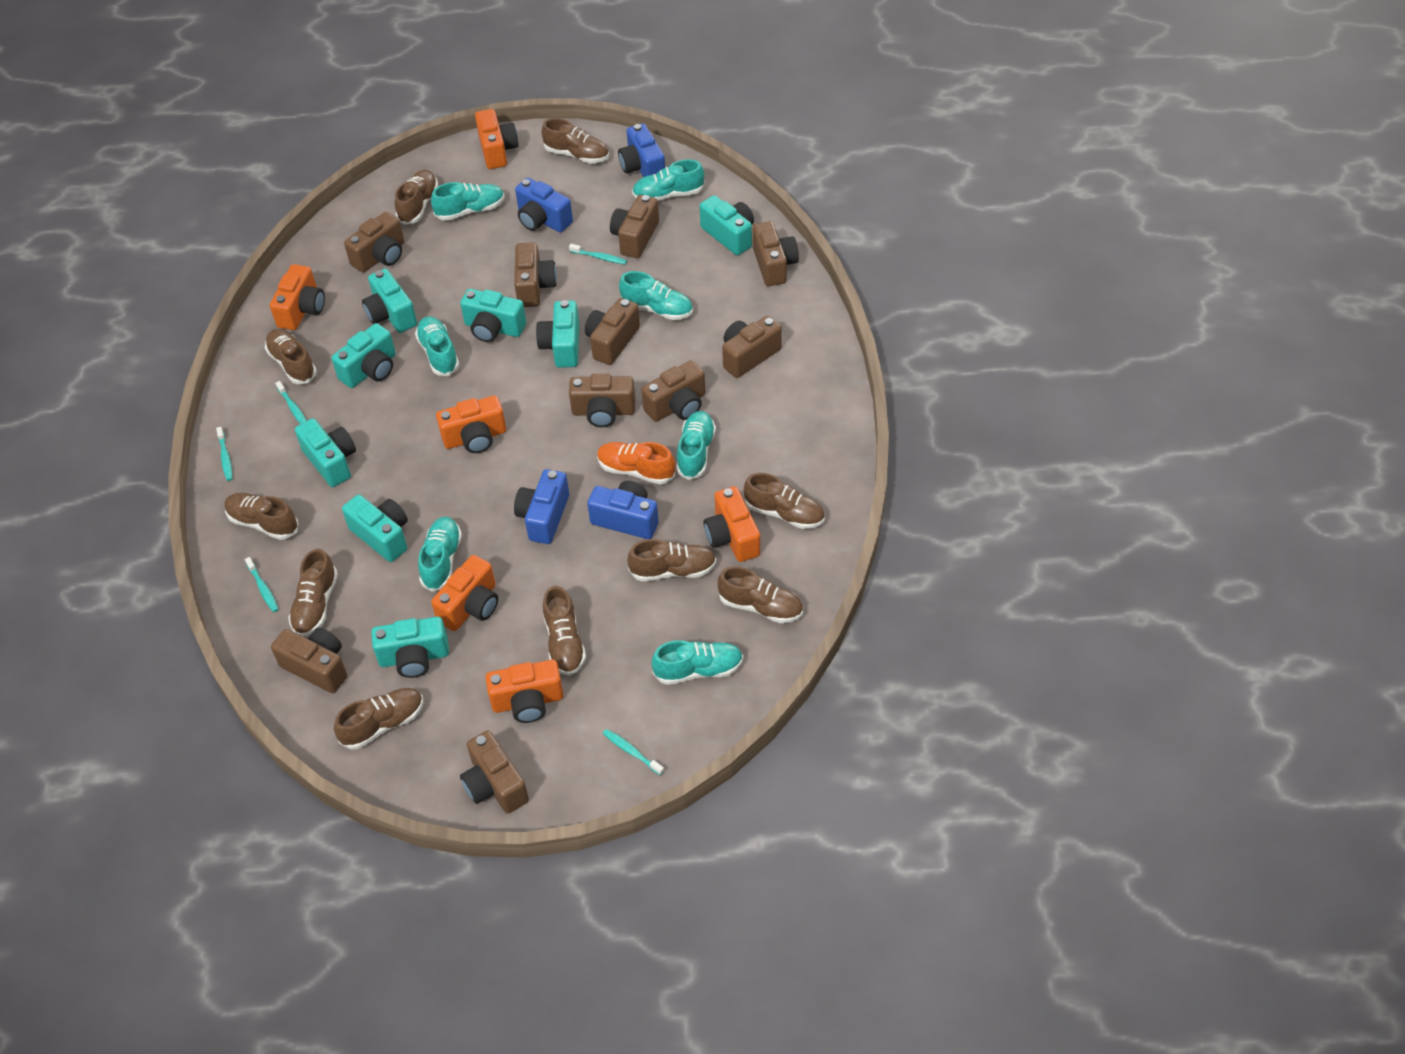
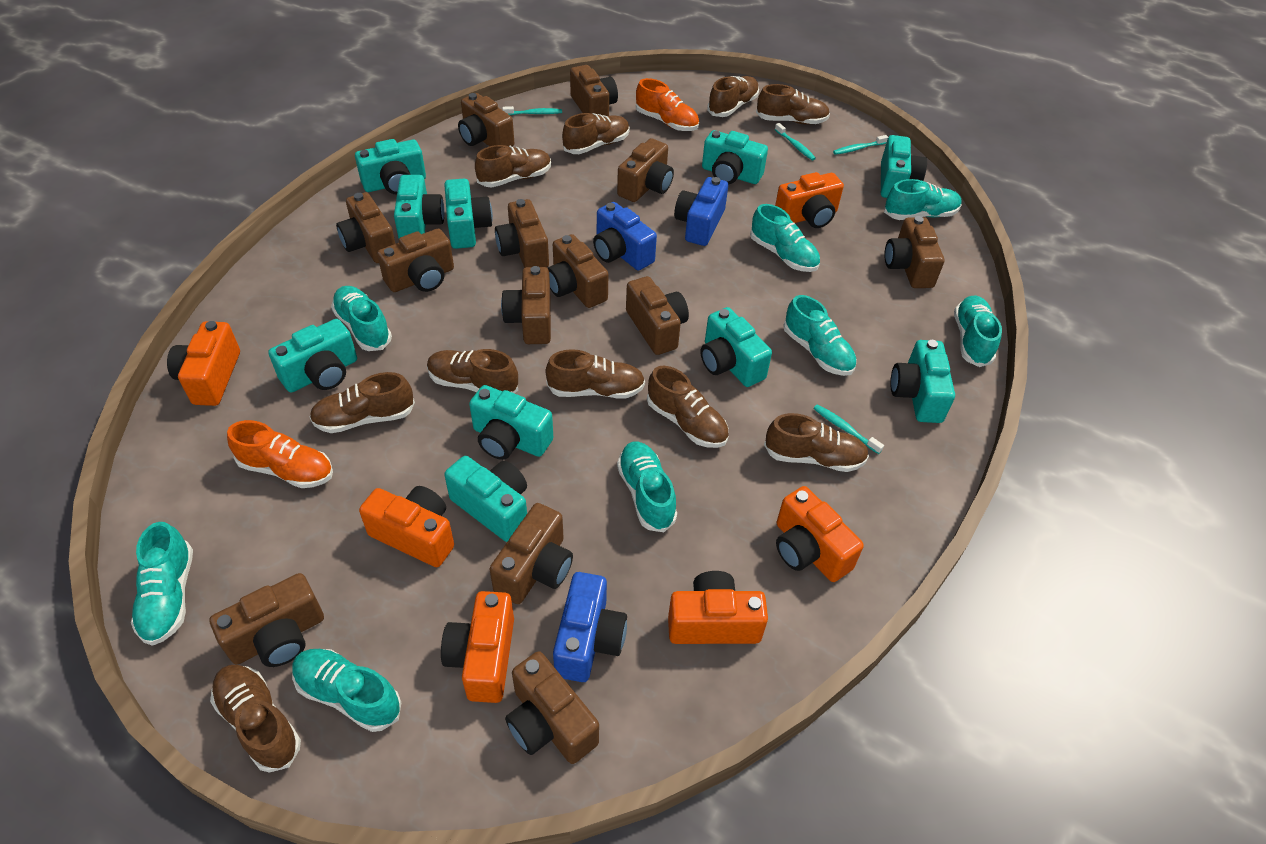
blue camera: [514,469,569,544] [515,178,573,232] [587,481,659,539] [618,123,665,177] = 4 -> [553,572,627,682] [593,202,657,270] [674,177,728,246] = 3
brown camera: [271,627,347,693] [344,212,404,272] [460,730,529,814] [514,242,557,307] [569,374,636,427] [585,298,640,365] [610,195,659,258] [641,360,705,422] [722,316,782,378] [752,221,799,286] = 10 -> [209,573,324,667] [336,192,395,263] [377,229,454,292] [458,93,514,147] [490,503,573,604] [495,199,549,268] [501,266,551,344] [505,651,599,764] [548,234,608,308] [570,65,618,116] [617,138,674,202] [626,276,689,355] [884,216,944,288] = 13
orange shoe: [597,442,675,484] = 1 -> [227,420,333,488] [636,78,699,131] = 2
turquoise camera: [295,418,356,487] [332,323,396,388] [342,495,408,562] [362,268,417,333] [371,617,449,678] [460,289,526,342] [536,300,579,368] [700,195,754,255] = 8 -> [268,319,357,392] [355,139,426,195] [394,175,445,238] [444,179,493,249] [444,456,527,542] [469,385,553,460] [701,307,772,387] [702,130,768,184] [881,135,927,198] [890,340,955,423] = 10
turquoise shoe: [415,316,459,376] [418,516,462,592] [431,182,505,221] [619,271,693,320] [632,159,705,201] [652,640,743,685] [676,411,716,480] = 7 -> [131,522,193,646] [292,649,402,732] [331,286,392,351] [617,442,677,532] [750,204,820,272] [783,295,857,376] [884,179,962,220] [954,295,1002,367] = 8
turquoise toothbrush: [216,427,233,481] [245,557,279,612] [275,381,307,424] [569,244,627,264] [603,729,664,775] = 5 -> [502,106,562,115] [775,123,816,161] [813,404,884,454] [833,135,888,155] = 4

